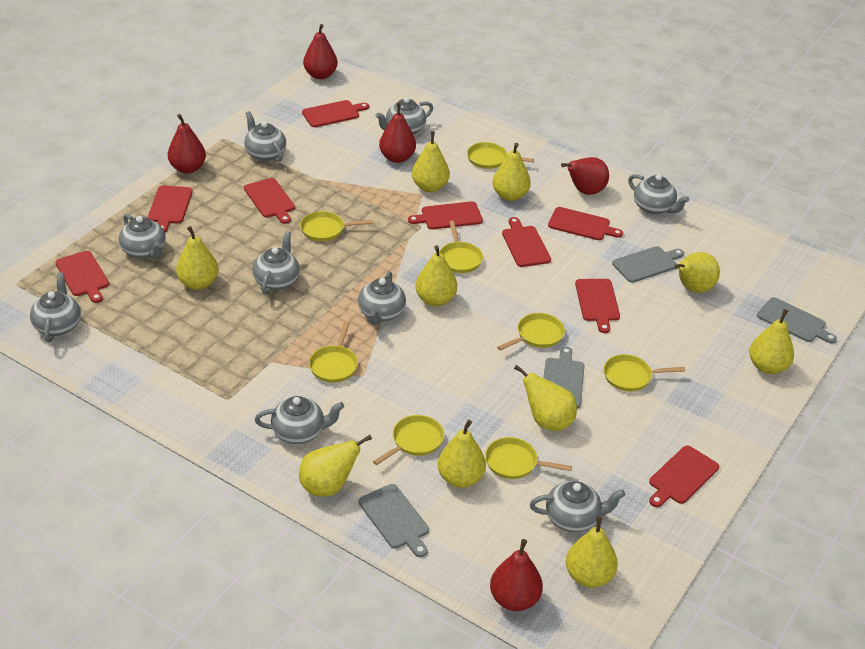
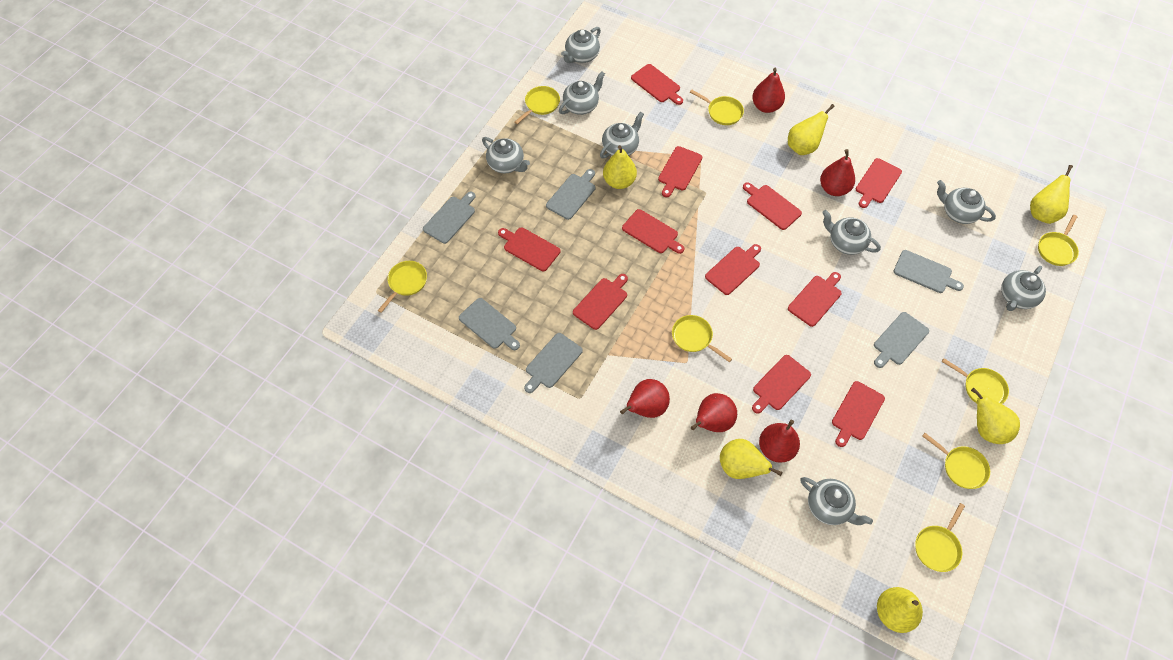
grey cutting board: [359,484,429,557] [544,347,584,409] [612,246,684,283] [757,297,837,343] = 4 -> [423,192,476,244] [459,298,520,350] [524,333,583,393] [546,169,596,220] [874,312,929,368] [894,250,964,293] = 6
grey teapot: [30,272,81,342] [119,214,166,259] [244,111,286,162] [252,231,300,295] [255,396,344,444] [358,271,406,325] [375,97,433,135] [530,481,625,532] [628,174,689,215] = 9 -> [482,137,530,174] [559,71,605,115] [561,27,601,63] [600,112,644,158] [800,477,873,525] [822,210,881,255] [937,180,996,224] [1001,266,1046,311] = 8
red cutting board: [55,251,109,303] [148,185,193,232] [244,178,295,224] [302,100,369,127] [408,201,483,229] [502,217,551,267] [548,207,623,240] [575,279,620,333] [649,445,719,507] = 9 -> [498,227,560,271] [573,274,628,330] [622,209,684,254] [631,64,683,105] [658,146,702,197] [705,244,761,295] [743,182,802,230] [752,355,811,413] [788,272,842,327] [832,381,885,447] [856,158,902,208] = 11
yellow pear: [176,226,219,290] [299,435,372,497] [412,131,450,192] [415,245,457,306] [438,420,486,488] [492,143,531,201] [514,365,577,431] [566,516,618,588] [674,252,720,293] [749,309,794,374] = 10 -> [603,145,637,189] [720,439,783,479] [788,104,835,155] [877,587,923,633] [971,388,1020,444] [1030,165,1073,224] = 6

